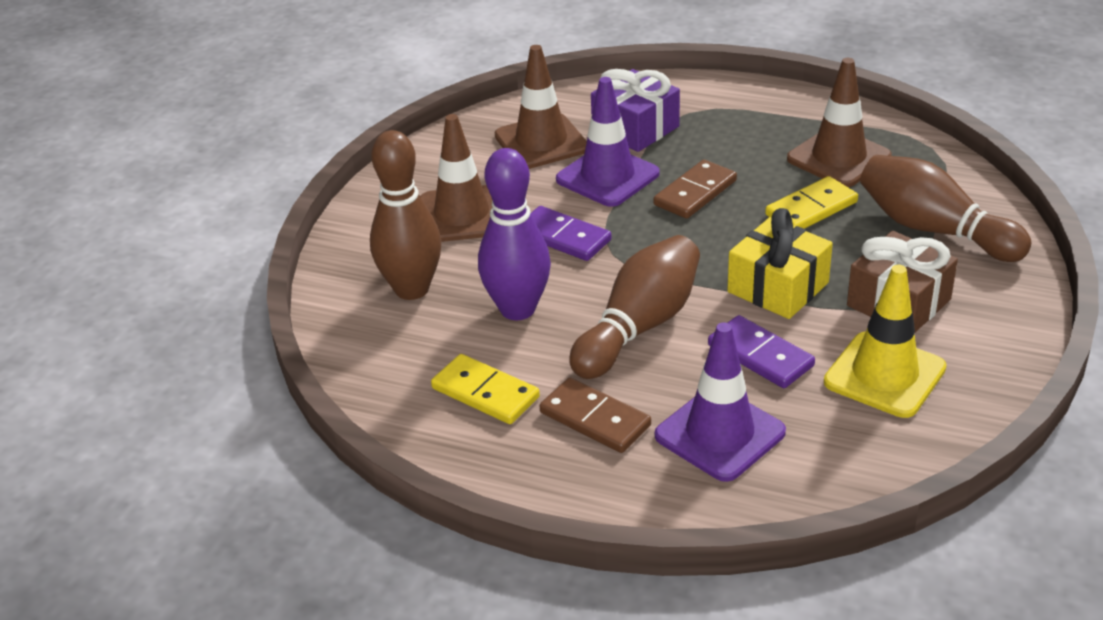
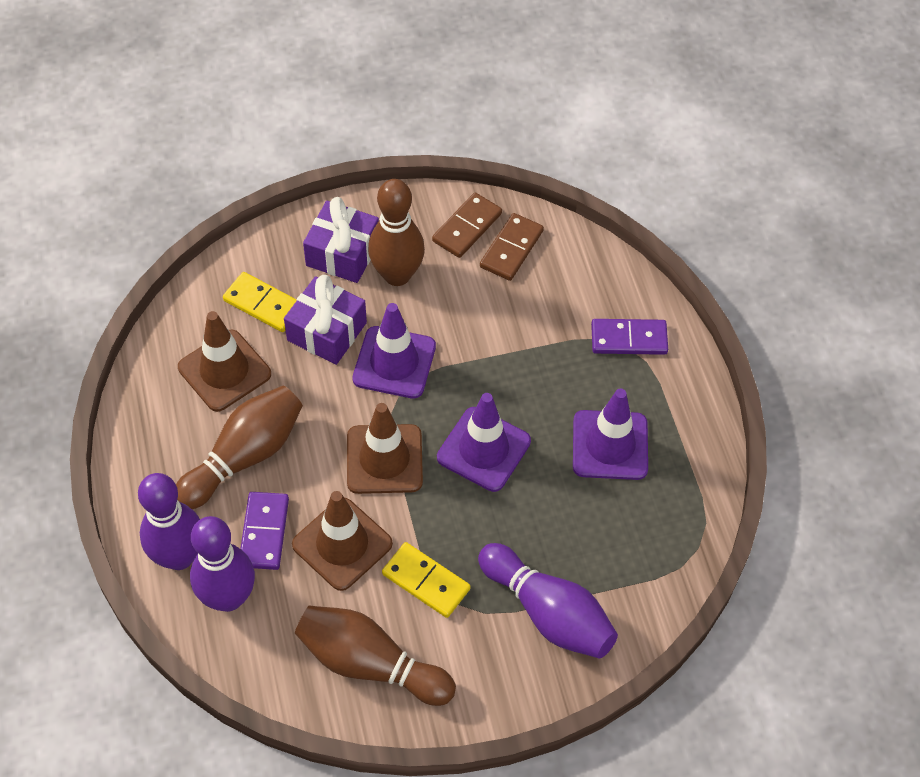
brown gift: [847,231,958,332] = 1 -> none = 0
purple bowling pin: [478,148,551,320] = 1 -> [138,473,200,570] [190,516,255,612] [478,543,618,659] = 3
purple gift: [591,69,680,152] = 1 -> [284,275,367,365] [303,197,379,283] = 2
purple traffic cone: [556,77,660,207] [655,322,786,482] = 2 -> [352,303,436,399] [437,393,531,492] [573,389,648,480] = 3
yellow gift: [727,208,833,319] = 1 -> none = 0
yellow traffic cone: [824,265,947,418] = 1 -> none = 0

